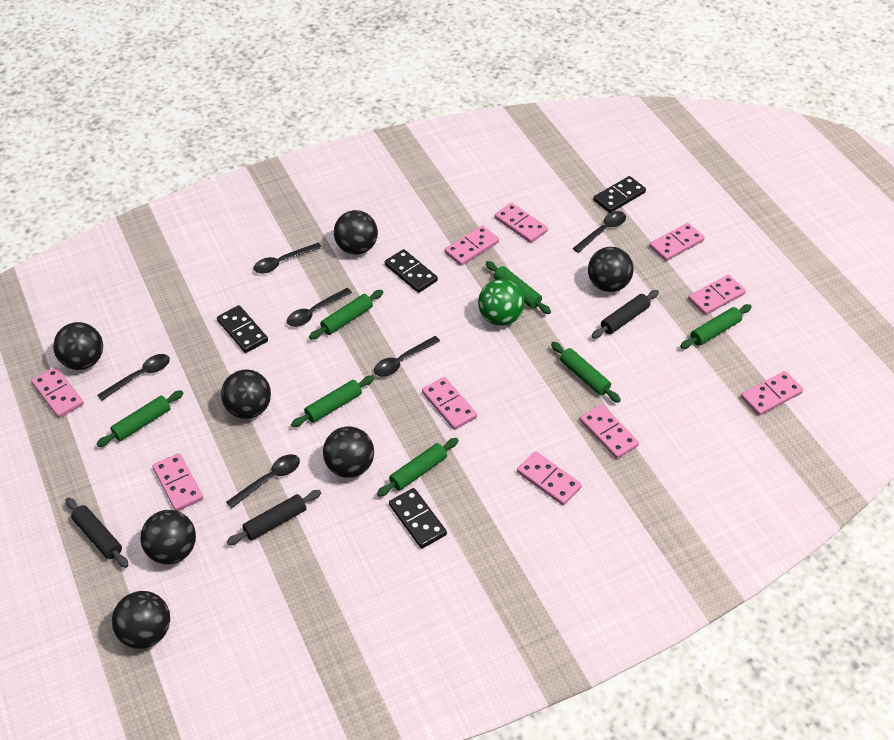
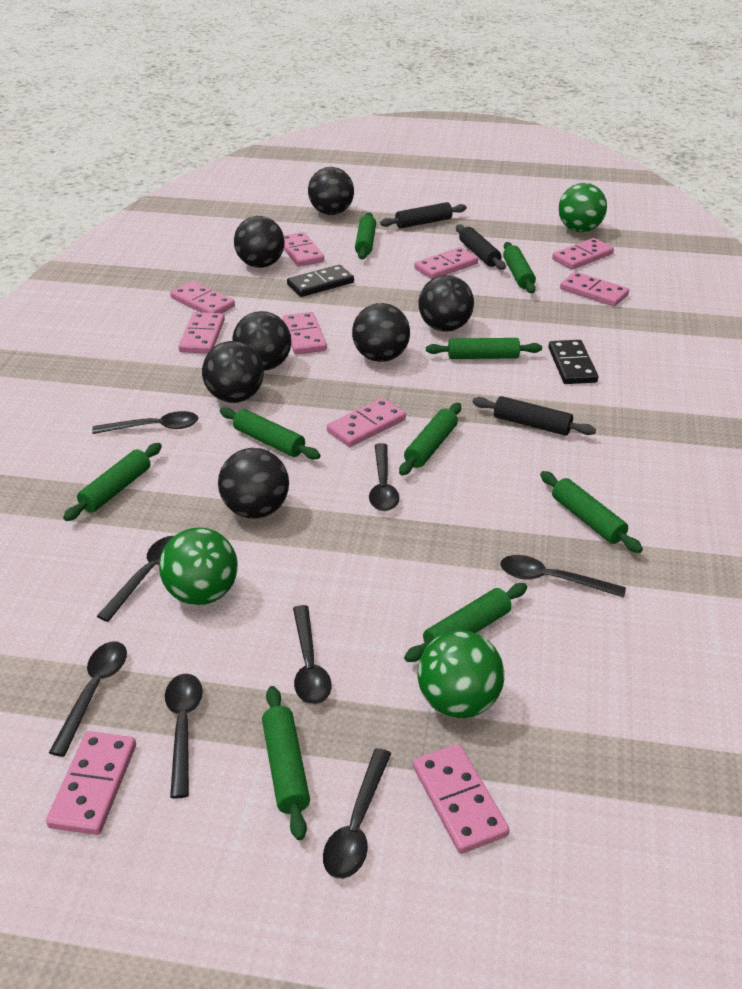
black domino: [217,305,268,353] [385,249,438,293] [389,488,447,549] [593,176,646,213] = 4 -> [287,265,354,297] [549,340,598,384] = 2
black spoon: [97,354,170,401] [226,454,300,509] [253,243,322,274] [287,288,352,327] [374,336,440,377] [573,211,626,253] = 6 -> [49,642,127,757] [92,411,198,434] [97,536,174,622] [165,674,203,799] [293,605,331,704] [323,748,391,879] [369,443,399,511] [501,555,626,598] = 8
green ball: [478,279,524,326] = 1 -> [159,527,238,605] [417,630,504,718] [559,183,607,232] = 3
green rolling pin: [97,390,184,447] [291,376,374,427] [309,290,383,340] [377,438,459,497] [486,261,551,314] [551,342,621,403] [680,304,752,349] = 7 -> [63,443,162,521] [220,407,321,460] [262,686,310,840] [355,213,376,259] [399,403,461,475] [404,583,527,662] [426,338,542,359] [503,242,536,293] [540,471,643,553] = 9

